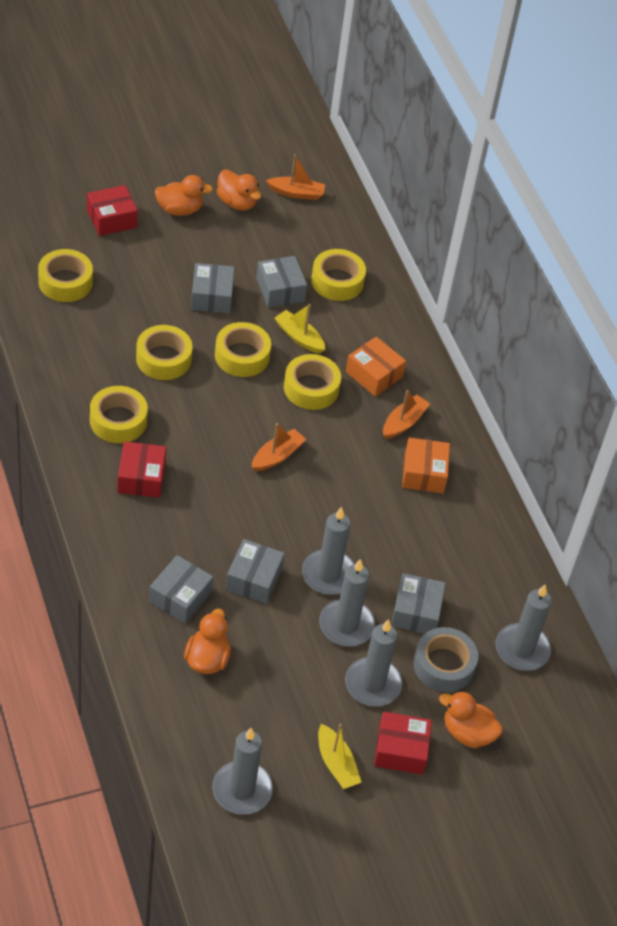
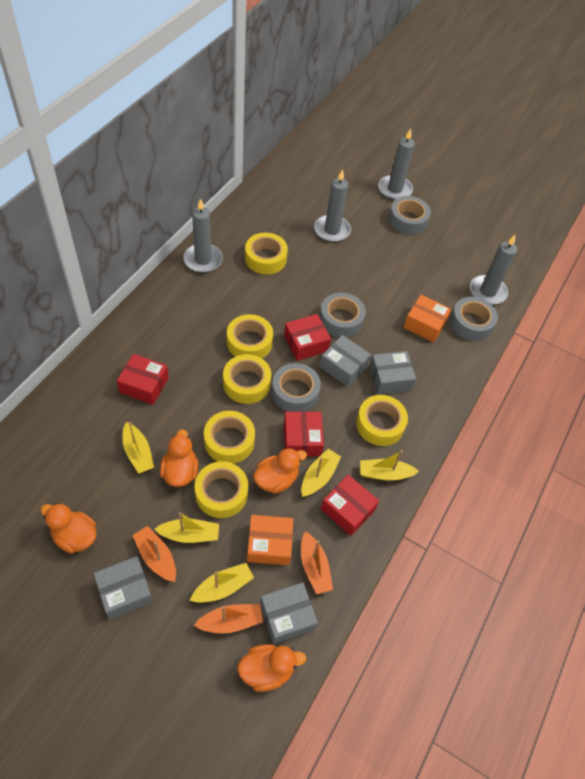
grey box: [149,555,213,624] [191,263,235,313] [226,539,285,604] [256,256,307,308] [391,573,446,633] = 5 -> [94,556,153,620] [260,582,318,644] [320,335,371,387] [369,351,416,395] = 4
grey candle: [212,728,273,815] [302,507,354,595] [319,559,375,646] [345,619,402,706] [495,585,552,671] = 5 -> [183,198,223,273] [314,169,351,242] [378,128,415,200] [470,235,517,305] = 4
grey tape: [413,627,478,692] = 1 -> [272,363,321,412] [320,293,366,337] [389,196,431,235] [450,297,498,341] = 4
red box: [87,185,138,236] [117,442,166,498] [374,712,432,775] = 3 -> [117,354,169,405] [284,314,331,361] [284,411,324,457] [321,475,379,536] = 4
yellow boat: [275,304,325,354] [318,724,362,789] = 2 -> [123,422,154,473] [154,512,219,543] [190,563,254,603] [301,449,341,497] [360,450,419,481] = 5

